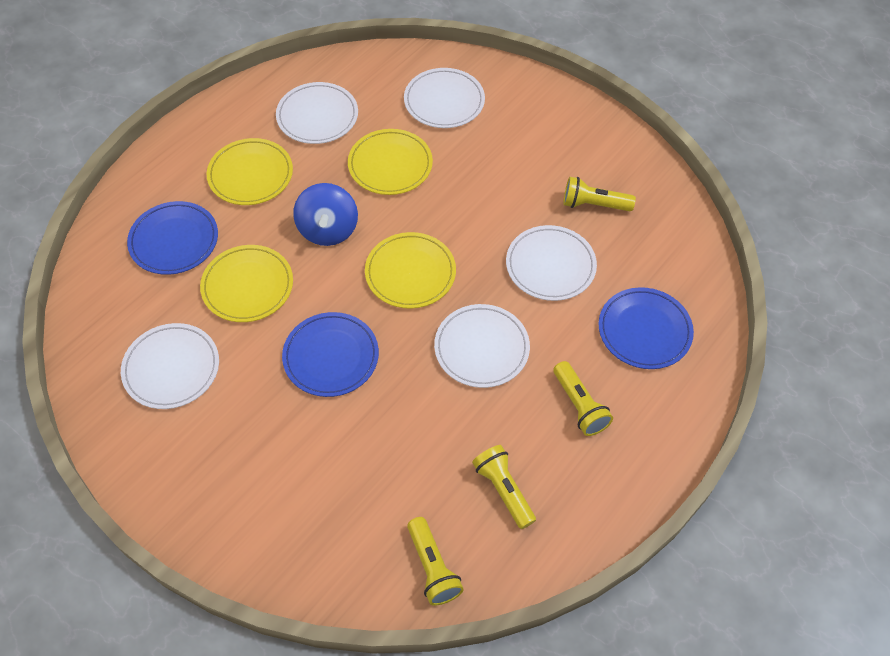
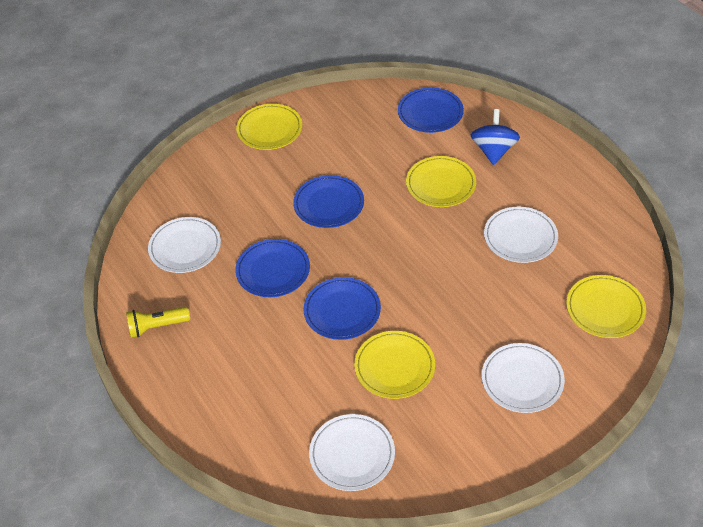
blue plate: [127,201,218,275] [282,312,379,397] [599,287,694,369] = 3 -> [235,239,310,297] [293,175,364,228] [304,277,381,340] [398,87,464,133] = 4
white plate: [121,323,219,409] [276,82,358,144] [404,68,485,128] [434,304,530,388] [506,225,597,301] = 5 -> [148,217,221,273] [309,414,395,491] [482,343,565,413] [484,207,558,263] = 4
yellow flashlight: [407,517,464,606] [472,445,536,529] [553,361,613,436] [563,177,636,211] = 4 -> [126,307,190,338] = 1

